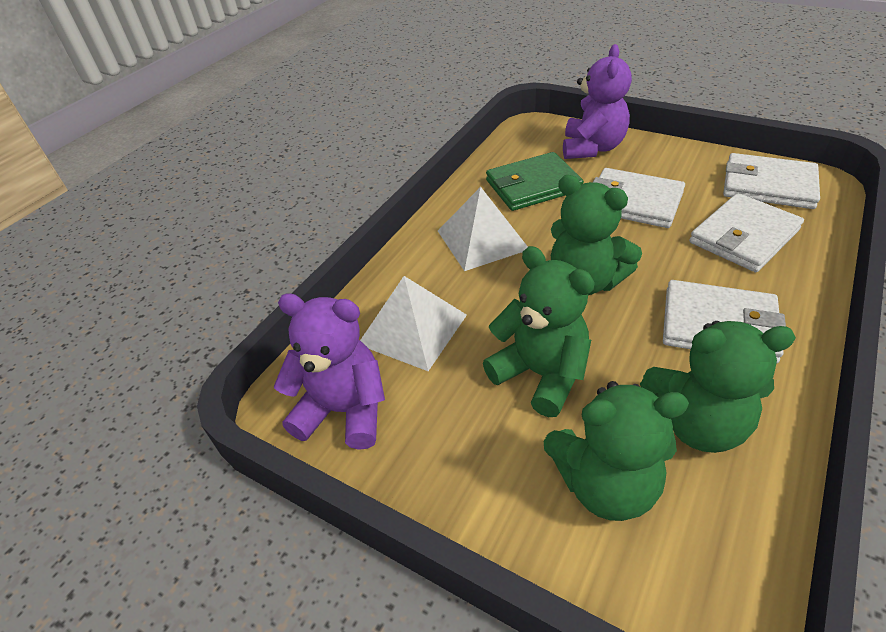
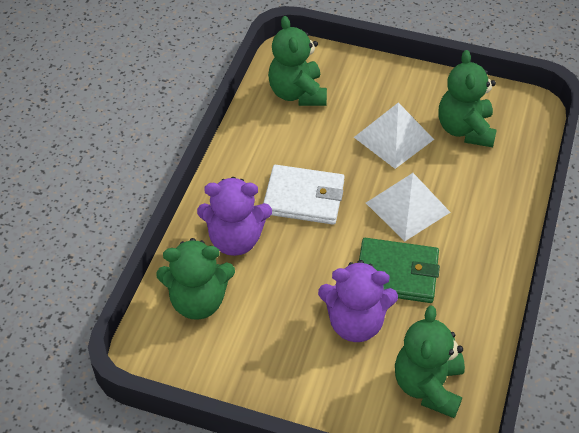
white wallet: [593,168,685,228] [663,280,786,364] [689,193,804,272] [723,153,820,209] = 4 -> [263,165,345,225] = 1

